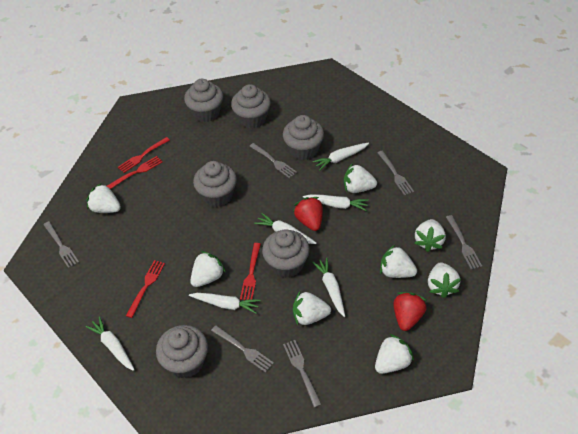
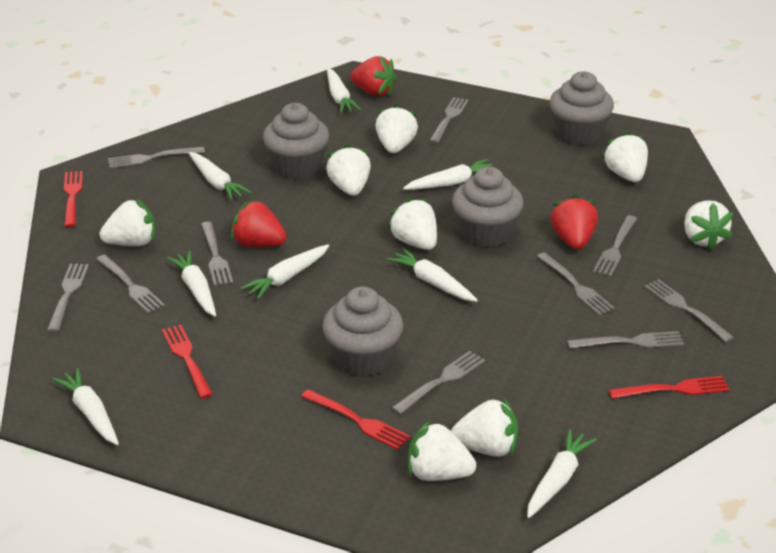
grey cupcake: [156,325,208,378] [184,79,223,122] [193,161,237,207] [231,84,271,128] [262,230,310,278] [283,115,324,160] = 6 -> [263,103,329,179] [322,287,403,377] [452,167,524,248] [550,71,614,145] = 4
grey fork: [43,221,79,268] [211,325,274,373] [249,143,297,178] [283,340,322,408] [377,151,414,196] [446,215,482,270] = 6 -> [47,264,89,332] [96,254,165,313] [108,147,205,168] [201,222,233,286] [392,351,485,414] [429,97,469,143] [536,252,615,315] [567,331,684,349] [593,215,637,277] [644,279,734,342] = 10
red strawberry: [293,197,323,231] [393,292,427,331] = 2 -> [231,199,287,247] [350,56,397,96] [550,195,598,250] = 3
white carrot: [85,316,135,371] [189,293,260,314] [254,213,317,244] [303,194,369,211] [312,143,369,171] [312,257,345,317] = 6 -> [52,368,119,445] [166,251,216,316] [189,152,251,201] [241,244,329,299] [327,68,361,113] [387,248,478,302] [403,159,493,190] [527,429,597,518] = 8

